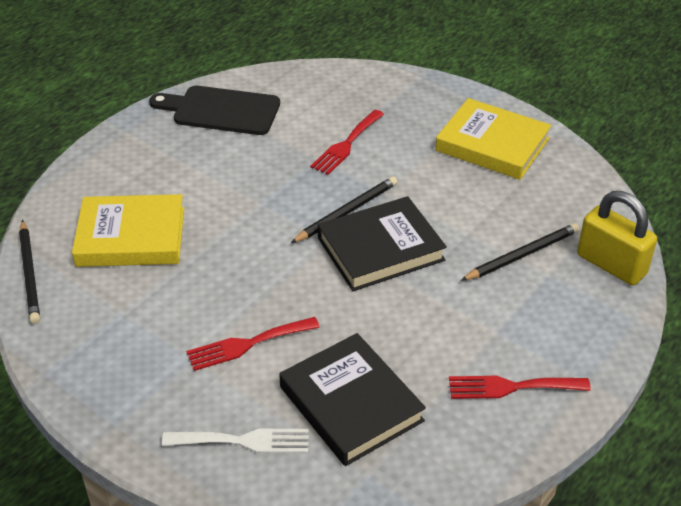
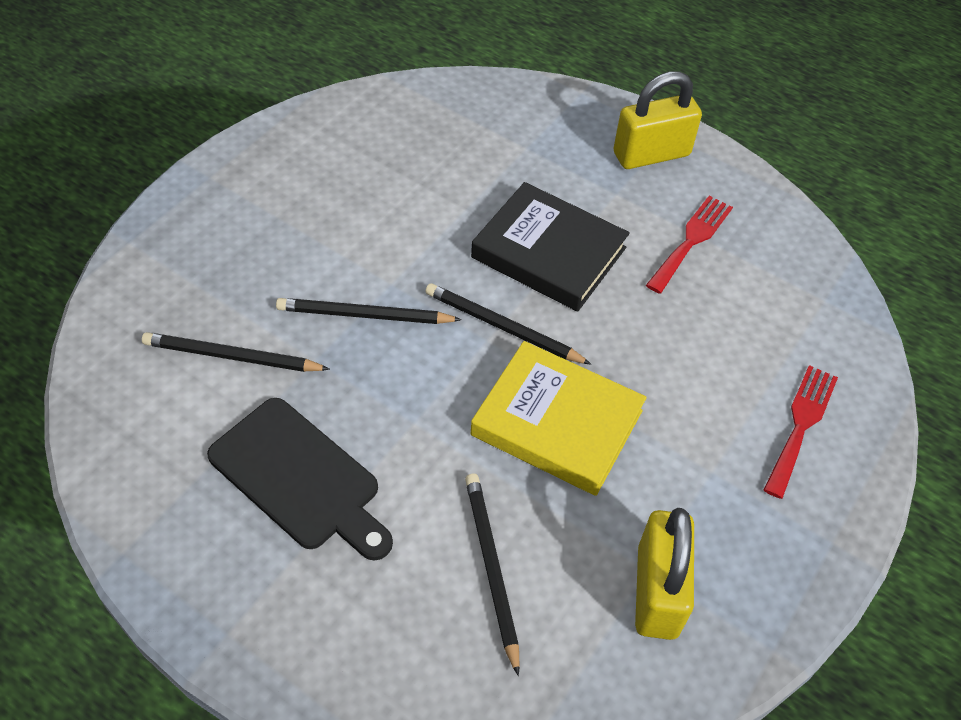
black book: [279,333,426,466] [318,196,447,291] = 2 -> [471,182,630,312] = 1
black pencil: [19,220,40,324] [291,176,397,243] [461,223,579,281] = 3 -> [142,332,330,372] [276,298,462,324] [425,283,591,364] [465,473,520,676] = 4
red fork: [186,317,320,371] [310,110,384,175] [449,376,591,399] = 3 -> [646,196,733,294] [763,365,838,499] = 2
white fork: [162,428,309,453] = 1 -> none = 0
yellow book: [72,194,184,267] [435,98,552,180] = 2 -> [471,341,647,496] = 1
yellow padlock: [577,191,657,285] = 1 -> [614,71,702,169] [635,508,694,640] = 2

